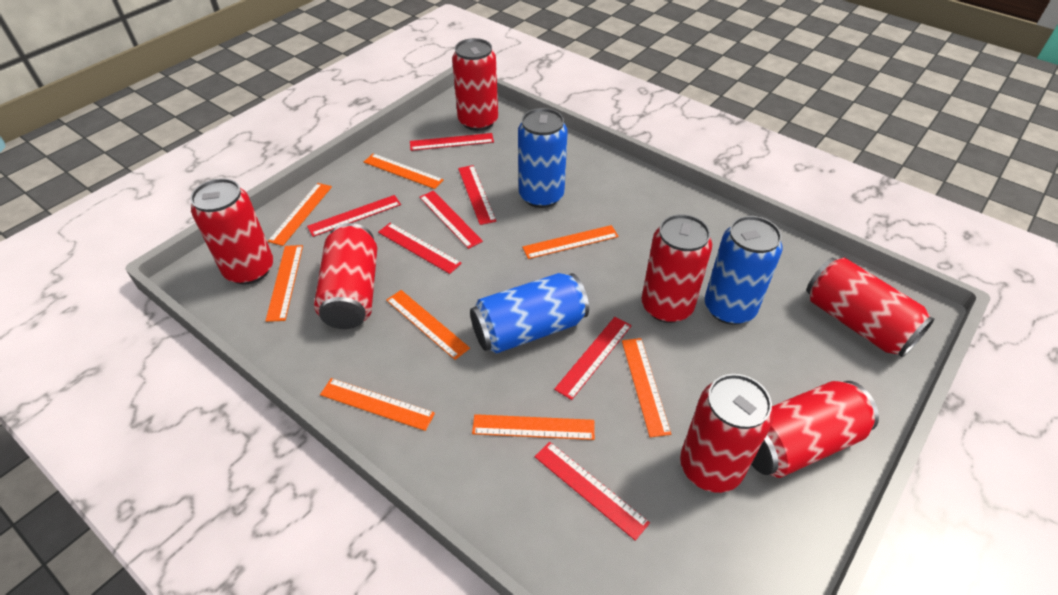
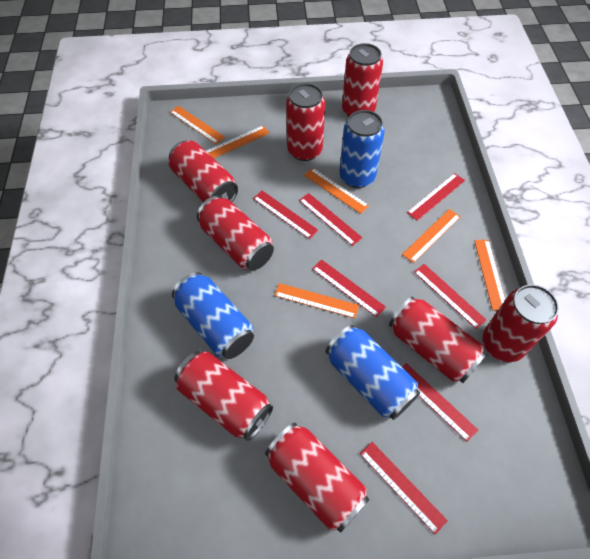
orange ruler: [265,245,303,322] [268,183,332,246] [320,378,435,431] [364,154,444,189] [386,290,470,360] [472,414,595,440] [522,225,619,259] [622,338,671,437] = 8 -> [170,106,225,144] [206,125,269,158] [274,283,359,318] [304,168,369,214] [402,209,461,263] [474,240,505,311] = 6
red can: [190,178,273,285] [314,223,377,329] [452,38,498,131] [641,214,712,323] [680,374,773,493] [751,381,879,478] [806,257,935,357] = 7 -> [169,141,238,202] [175,351,273,441] [197,196,274,271] [265,423,370,533] [286,83,325,161] [342,43,383,117] [389,296,487,383] [482,284,559,362] = 8

